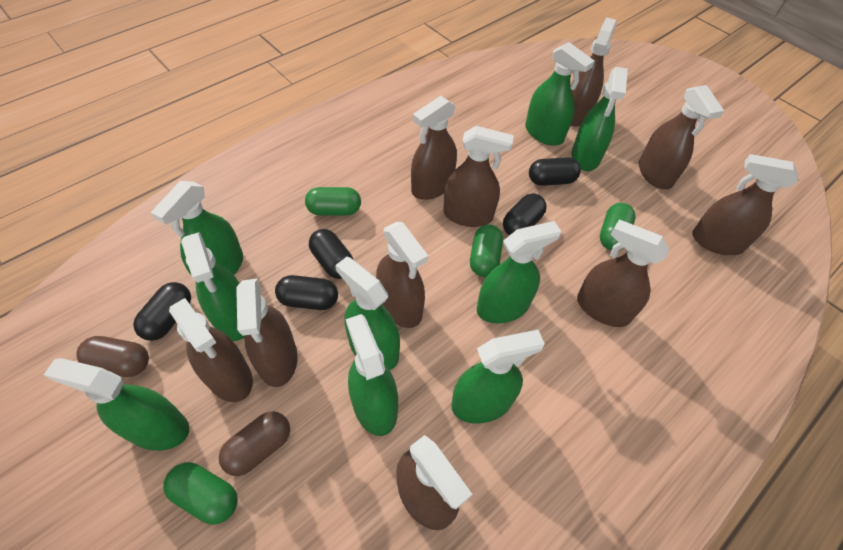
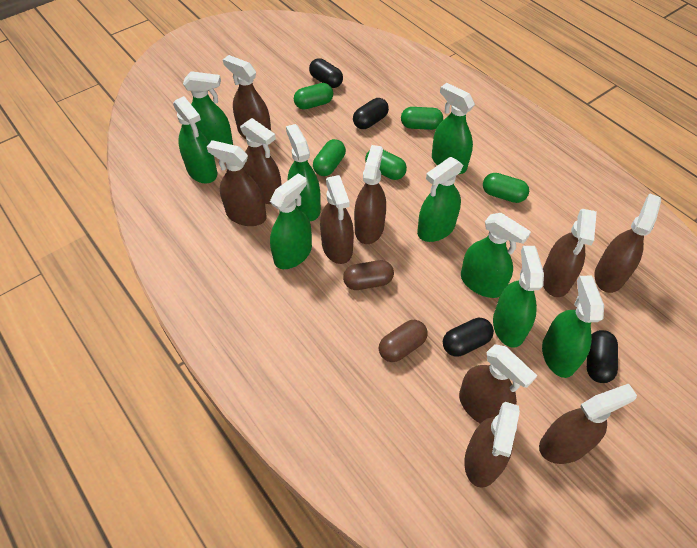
black capsule: [133,282,191,341] [275,275,338,310] [309,229,354,279] [503,193,547,236] [529,157,581,186] = 5 -> [309,58,343,88] [353,98,389,129] [443,318,494,357] [587,330,618,383] = 4
green capsule: [164,462,238,524] [305,187,361,216] [470,224,503,277] [600,203,636,251] = 4 -> [294,83,333,110] [313,139,346,176] [365,150,407,180] [401,107,443,130] [483,173,529,203] = 5

